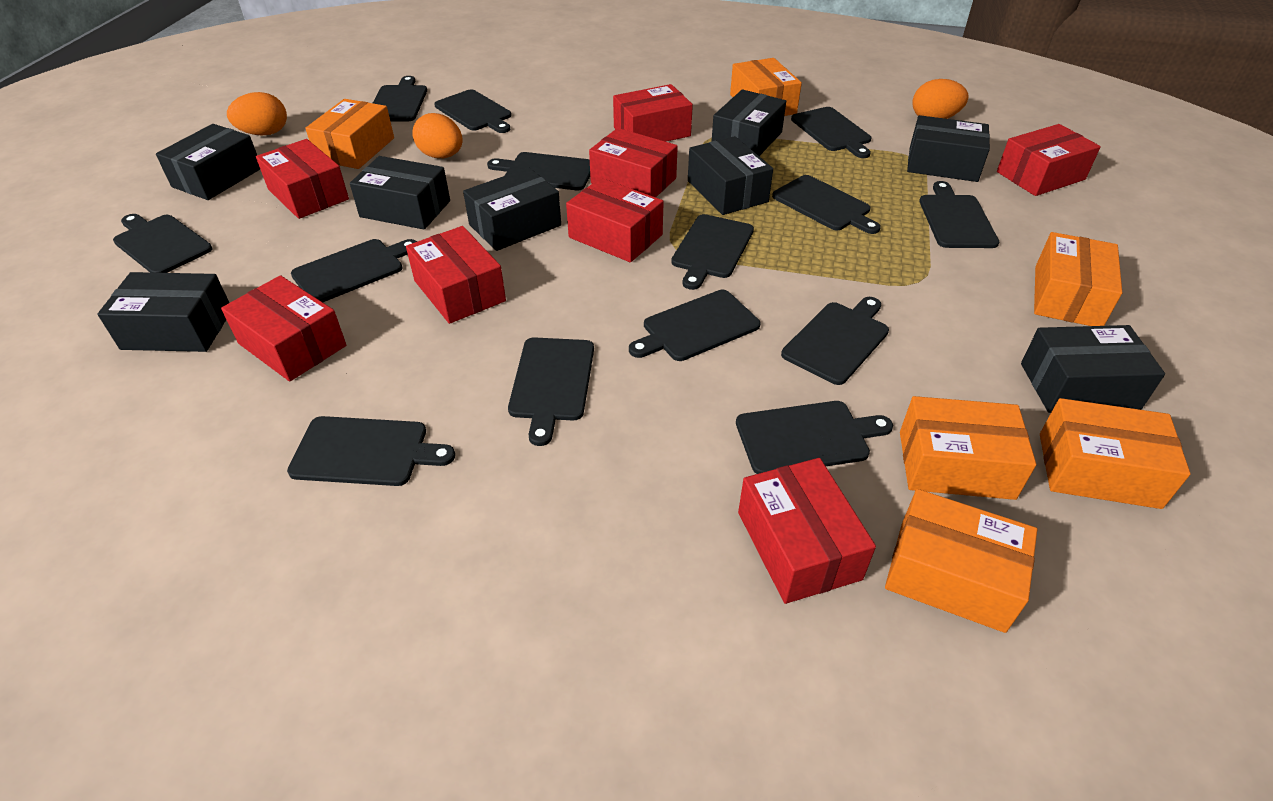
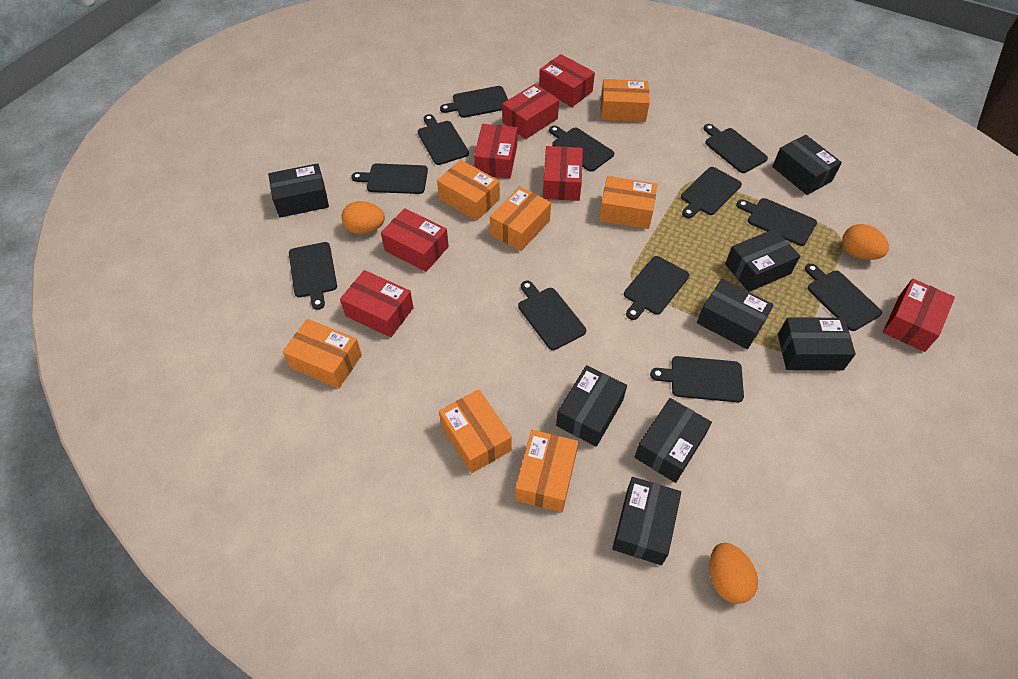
black cutting board: [113,214,213,273] [287,416,455,486] [291,239,417,302] [373,76,427,121] [434,89,511,133] [487,152,590,190] [508,337,594,446] [629,290,761,361] [671,214,754,290] [736,401,893,474] [772,175,881,234] [781,297,889,385] [791,107,871,158] [919,181,999,248] = 14 -> [289,242,337,310] [351,163,428,194] [418,114,469,165] [440,86,508,118] [518,281,586,350] [549,126,614,172] [624,256,689,320] [650,356,744,402] [681,167,742,218] [703,124,768,173] [736,198,817,246] [805,263,882,331] = 12
orange box: [305,99,394,169] [730,58,802,116] [885,489,1037,633] [900,396,1036,500] [1034,232,1122,326] [1040,398,1191,509] = 6 -> [283,319,362,388] [437,160,500,221] [439,389,512,473] [490,186,551,251] [515,430,578,512] [599,176,657,229] [601,79,650,122] = 7
red box: [221,275,346,381] [256,139,349,219] [406,226,506,324] [566,178,664,262] [589,128,678,197] [613,84,693,142] [738,458,876,604] [997,124,1101,196] = 8 -> [340,270,414,337] [381,208,449,272] [474,124,517,179] [502,84,559,139] [539,54,595,107] [543,146,583,201] [883,279,955,352] = 7

